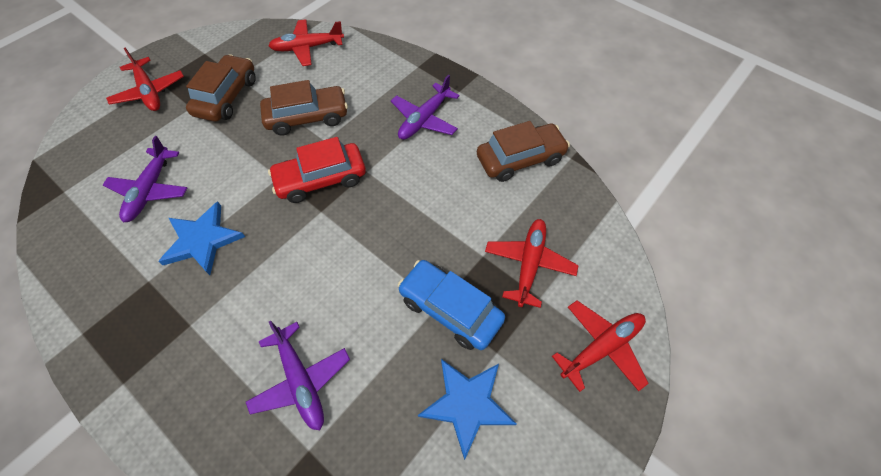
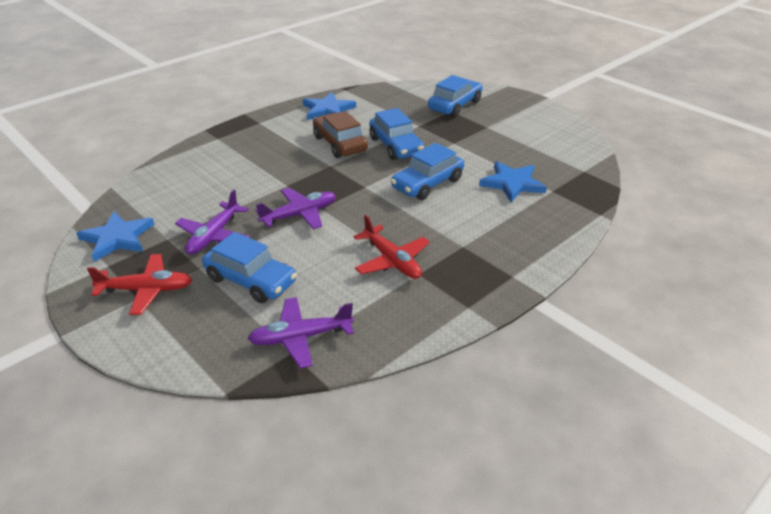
blue car: [398,260,505,350] = 1 -> [202,232,297,303] [369,108,424,160] [391,143,464,200] [428,75,482,117] = 4
blue star: [158,201,245,275] [418,359,517,460] = 2 -> [76,212,155,262] [303,92,356,120] [479,161,547,202] = 3
brown car: [186,54,256,122] [260,80,348,136] [477,121,570,182] = 3 -> [313,111,368,158] = 1
red car: [268,137,366,203] = 1 -> none = 0
red plane: [106,47,184,111] [269,19,344,66] [485,219,579,308] [552,300,649,392] = 4 -> [87,254,192,315] [353,215,430,279] = 2

